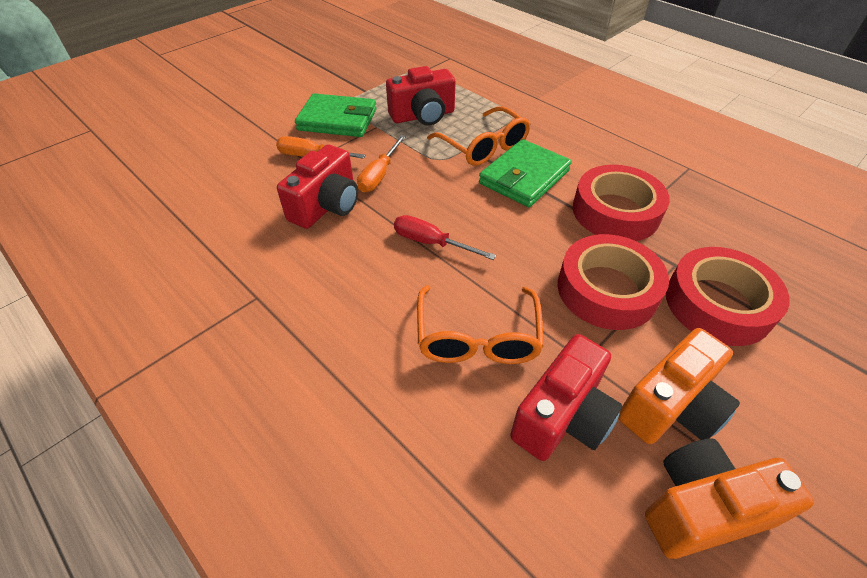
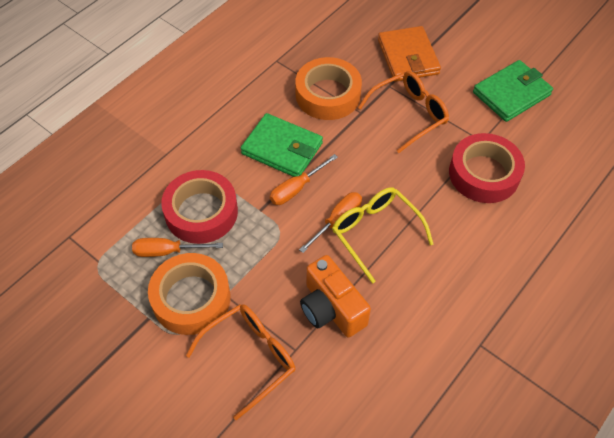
orange camera: [618,328,740,444] [645,438,814,559] = 2 -> [300,255,371,338] = 1
orange screwdriver: [276,136,365,159] [357,135,406,192] = 2 -> [132,238,223,257] [270,154,338,205] [299,192,362,253] = 3
orange tape: none = 0 -> [148,253,231,335] [295,57,362,120] = 2
orange wallet: none = 0 -> [378,26,441,82] = 1
red camera: [277,144,358,229] [386,66,456,126] [510,334,622,461] = 3 -> none = 0
red screwdriver: [394,215,496,260] = 1 -> none = 0
red tape: [558,234,669,330] [573,165,670,241] [666,247,790,346] = 3 -> [161,170,238,244] [449,133,525,203] = 2
yellow glasses: none = 0 -> [332,187,433,284] = 1

